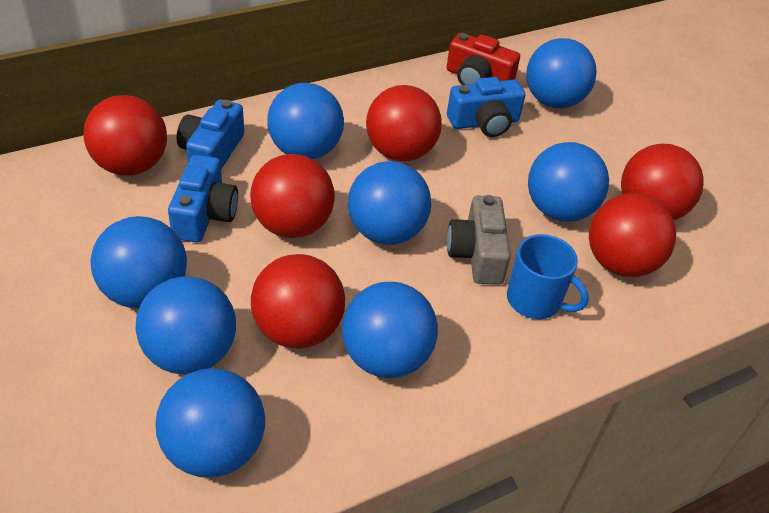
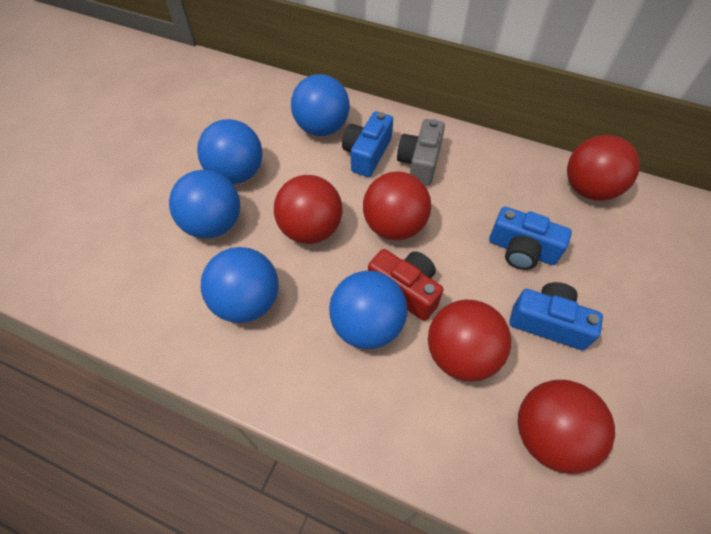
blue ball: [91,216,187,308] [136,276,236,375] [155,368,265,478] [267,83,344,159] [342,282,438,378] [348,161,431,245] [526,38,597,108] [528,142,609,222] = 8 -> [169,170,240,239] [197,119,263,184] [201,247,279,323] [291,74,350,136] [329,271,408,349] = 5
blue mug: [507,234,589,319] = 1 -> none = 0
red ball: [83,95,167,176] [250,154,335,238] [251,254,345,349] [366,85,442,161] [589,193,676,277] [621,144,704,220] = 6 -> [274,175,343,244] [363,172,431,240] [428,300,511,382] [518,380,615,474] [567,135,640,201] = 5

